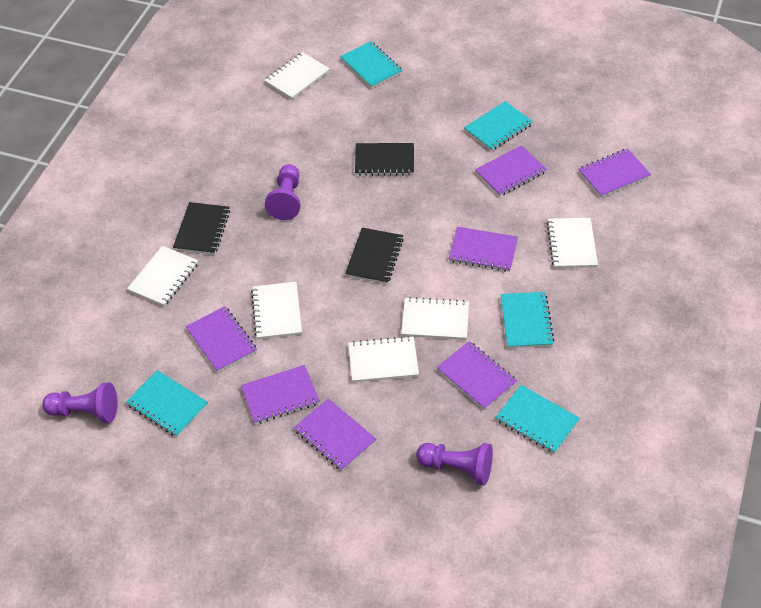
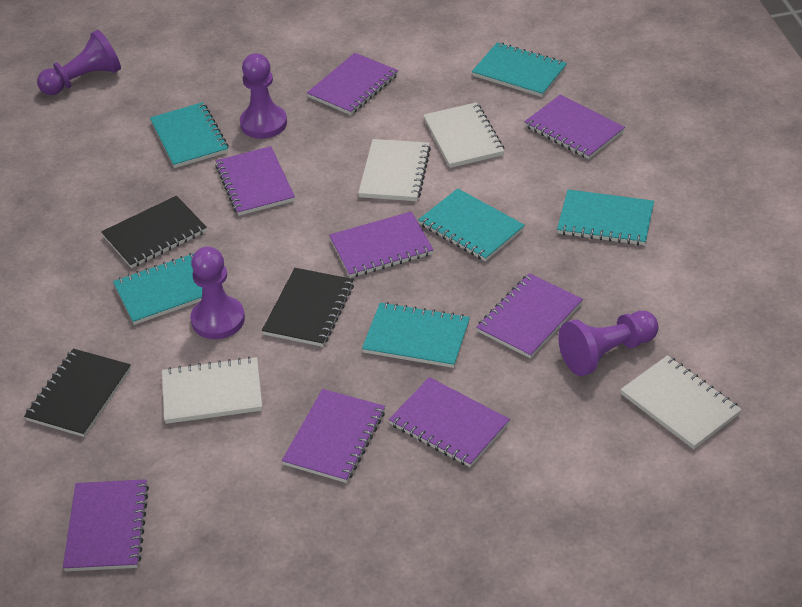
purple notebook: [185,306,257,373] [241,365,320,424] [294,399,377,471] [436,341,517,410] [449,227,518,272] [475,145,547,196] [579,149,651,198] = 7 -> [63,479,149,571] [215,146,295,216] [282,389,385,483] [307,53,398,115] [329,211,434,278] [389,377,510,467] [476,273,583,358] [524,95,625,159] = 8
purple pawn: [42,382,118,423] [265,164,301,220] [416,443,493,485] = 3 -> [37,29,121,95] [191,246,245,339] [240,53,287,139] [558,311,659,376] = 4
turquoise notebook: [126,370,208,437] [340,41,403,88] [464,101,533,151] [495,385,580,454] [500,292,555,348] = 5 -> [113,253,202,325] [150,102,229,168] [362,302,470,368] [418,188,525,261] [472,42,567,97] [557,189,654,245] = 6
white notebook: [127,246,198,306] [251,282,302,339] [264,52,330,99] [348,336,419,383] [401,297,469,340] [547,218,598,268] = 6 -> [162,356,262,424] [358,139,431,201] [423,102,505,168] [620,355,742,449] = 4

